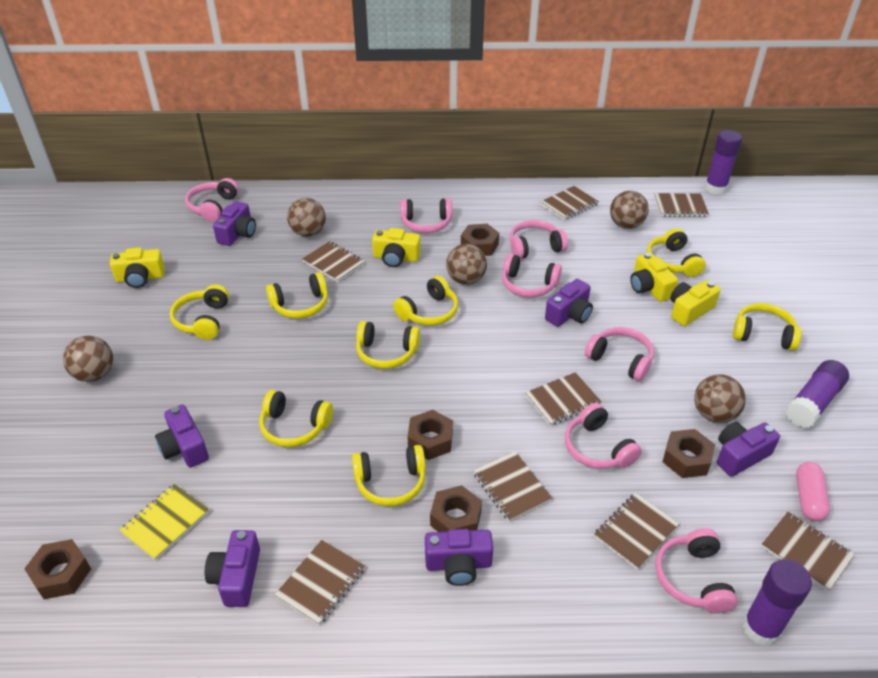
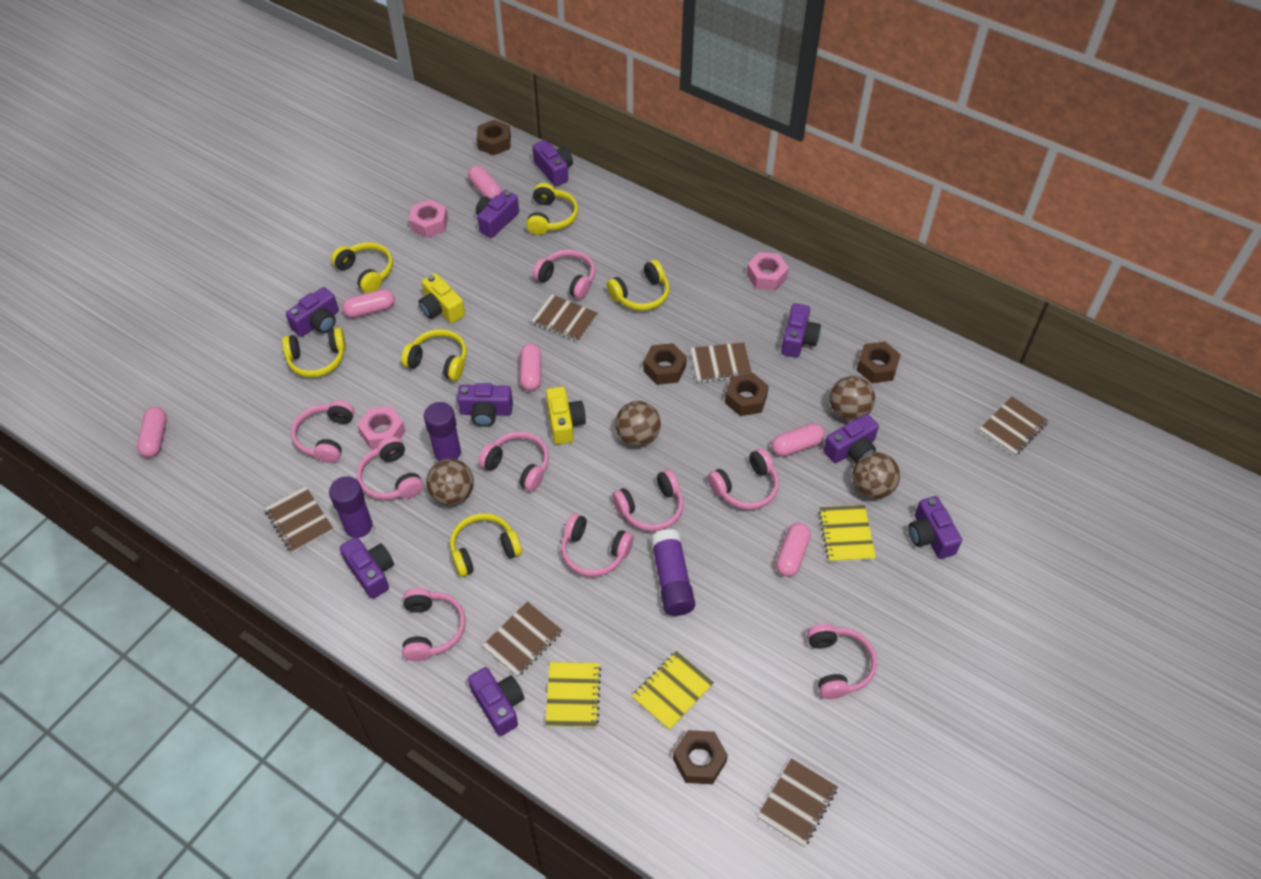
brown ball: [63,336,113,382] [287,198,326,237] [446,244,487,285] [610,191,649,229] [695,374,746,423] = 5 -> [426,459,474,506] [615,401,661,446] [830,376,875,421] [852,452,900,499] = 4
brown notebook: [275,540,365,625] [302,241,365,282] [473,451,552,521] [525,372,602,426] [540,186,599,220] [594,493,679,570] [654,193,709,217] [761,512,855,591] = 8 -> [264,486,333,553] [482,601,563,677] [531,294,598,342] [690,342,752,383] [757,758,838,847] [979,396,1049,456] = 6
pink capsule: [796,462,830,521] = 1 -> [137,407,167,457] [342,289,395,318] [468,166,502,199] [520,344,541,391] [772,423,825,457] [776,523,811,577] = 6
pink headphones: [185,178,239,222] [400,198,452,233] [502,254,562,297] [510,220,568,259] [565,403,642,469] [585,327,654,381] [655,528,738,614] = 7 -> [291,400,354,463] [357,437,423,500] [402,588,466,661] [479,431,549,492] [533,249,595,299] [561,513,633,577] [612,470,684,531] [708,448,779,510] [807,624,877,699] = 9
pink nut: none = 0 -> [357,406,405,450] [409,199,448,238] [747,252,789,290] = 3
purple camera: [155,405,209,468] [205,530,260,607] [213,201,256,246] [425,529,493,586] [545,279,593,327] [717,422,780,477] = 6 -> [286,287,339,337] [340,537,394,599] [457,383,513,427] [468,667,524,736] [476,190,519,238] [532,140,573,186] [781,303,821,358] [824,414,879,463] [908,496,962,559] = 9
yellow camera: [110,247,165,288] [372,228,421,267] [630,253,678,302] [670,280,721,326] = 4 -> [419,273,465,323] [546,387,586,444] = 2
yellow headphones: [170,284,229,340] [259,390,333,447] [266,272,328,318] [352,445,426,506] [356,321,420,369] [393,276,459,326] [647,228,706,277] [733,303,802,351] = 8 -> [282,328,346,377] [331,242,393,293] [401,329,467,381] [450,513,522,577] [526,183,578,235] [607,260,670,311] = 6
yellow notebook: [119,484,209,560] = 1 -> [545,662,601,728] [632,651,714,731] [818,505,876,562] = 3

